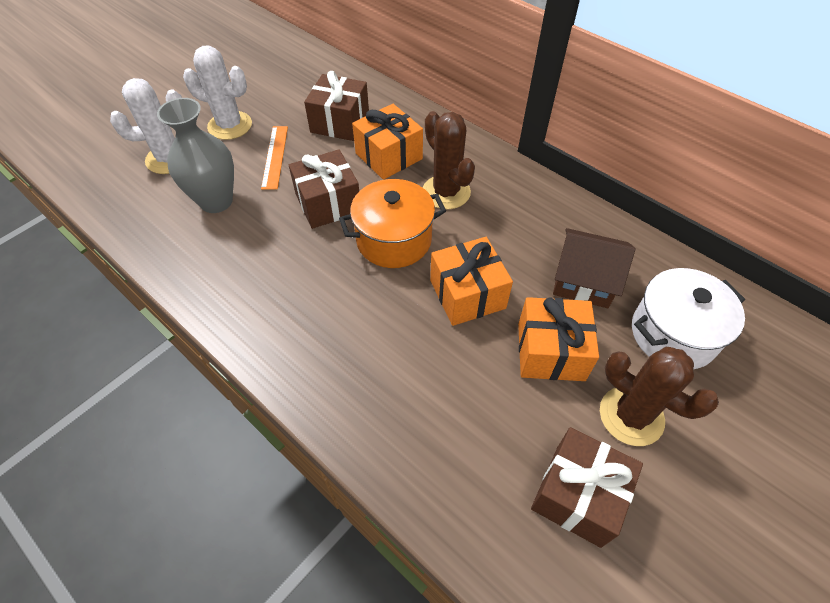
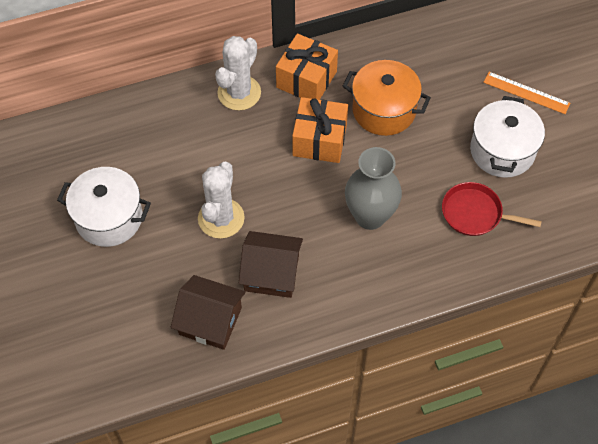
brown cactus: [423,111,475,210] [600,347,719,446] = 2 -> none = 0
brown gift: [289,149,359,229] [304,71,369,141] [531,427,643,548] = 3 -> none = 0
brown house: [553,228,635,308] = 1 -> [171,275,246,350] [239,231,303,298] = 2
orange gift: [352,104,423,180] [430,237,513,326] [518,297,599,381] = 3 -> [276,33,338,100] [292,97,348,163] = 2
red pan: none = 0 -> [442,182,542,236] = 1
white pot: [632,268,745,369] = 1 -> [57,167,151,247] [470,96,545,178] = 2

